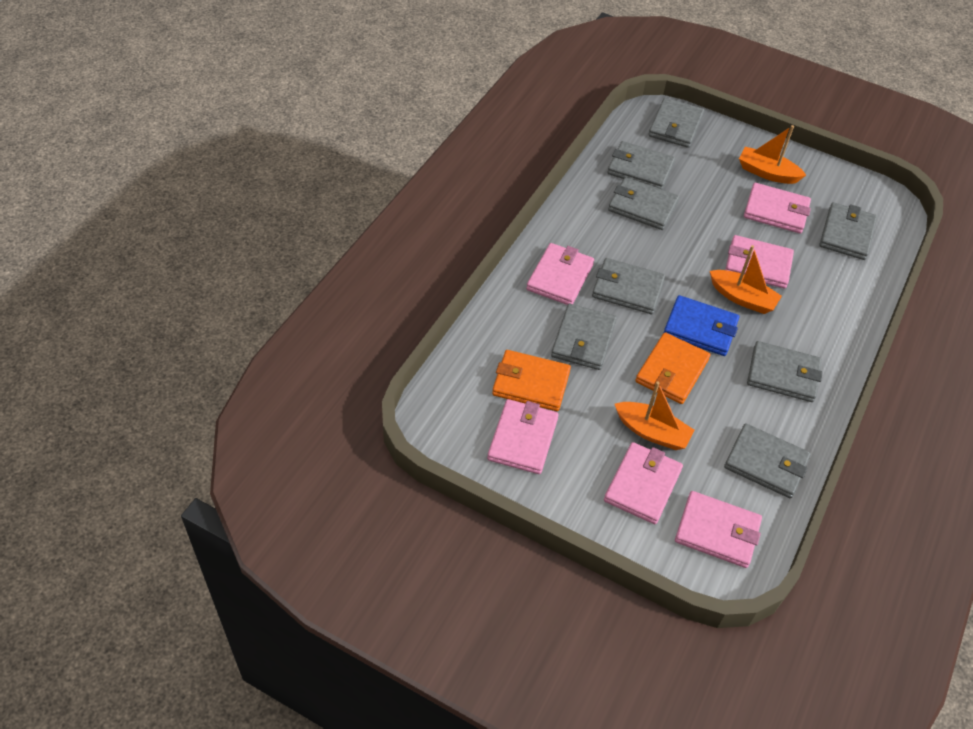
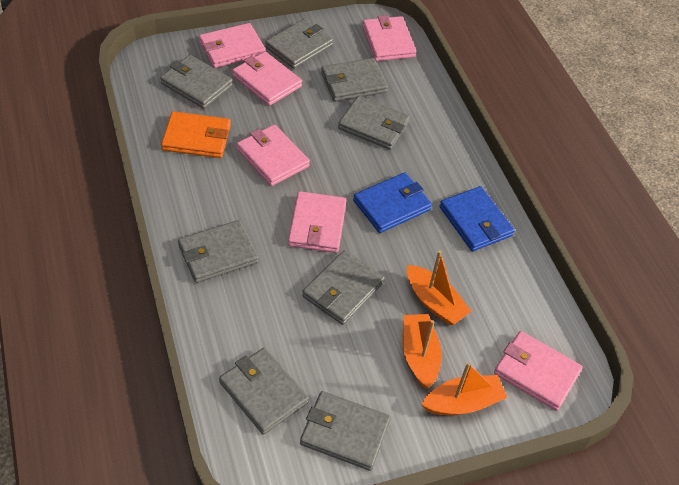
blue wallet: [663,295,739,356] = 1 -> [353,172,432,233] [440,186,515,251] = 2
orange wallet: [492,350,571,411] [635,332,710,404] = 2 -> [161,111,231,158] = 1

